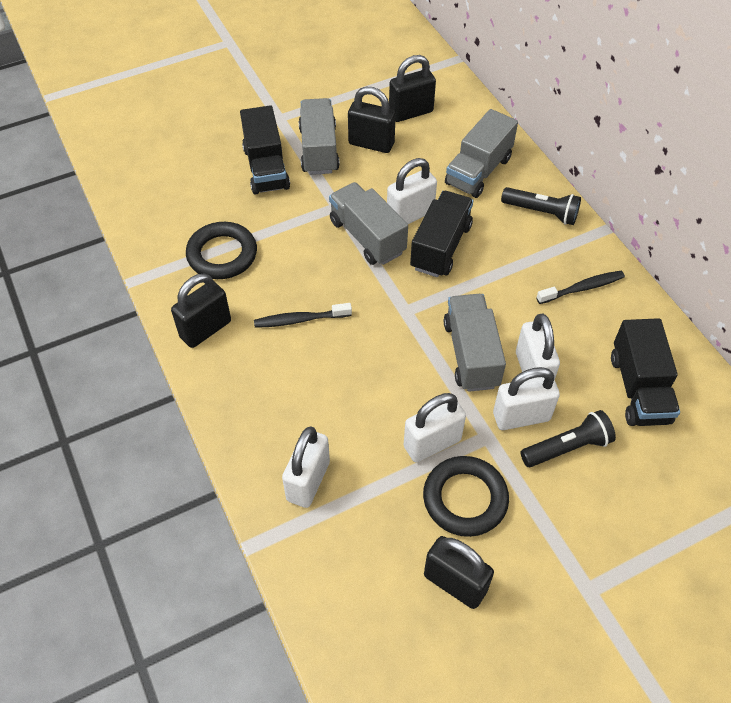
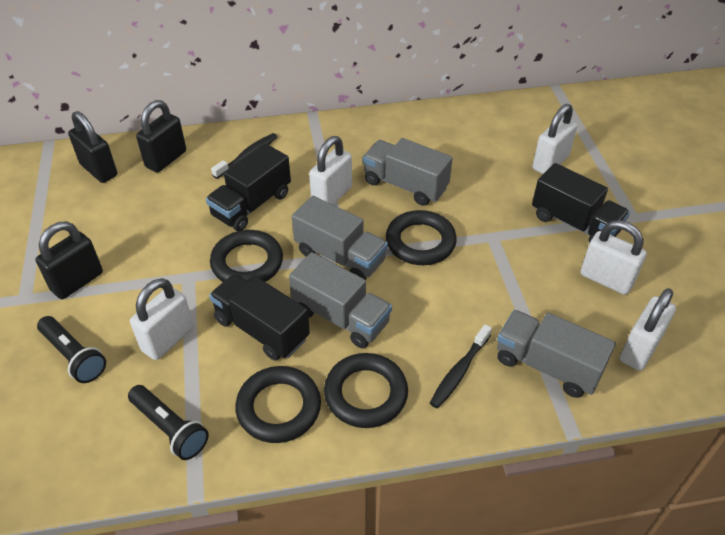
black padlock: [171,274,231,348] [348,87,396,153] [389,55,436,122] [424,536,494,609] = 4 -> [35,221,103,299] [68,111,117,183] [136,100,186,173] = 3
black ring: [186,222,257,279] [423,456,509,537] = 2 -> [210,230,283,282] [235,366,321,443] [324,353,408,428] [386,210,457,265] = 4

